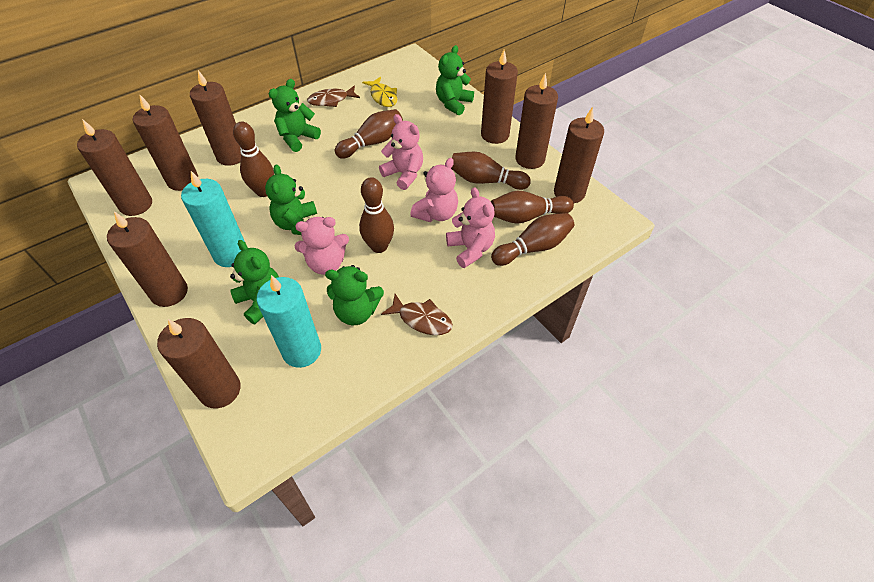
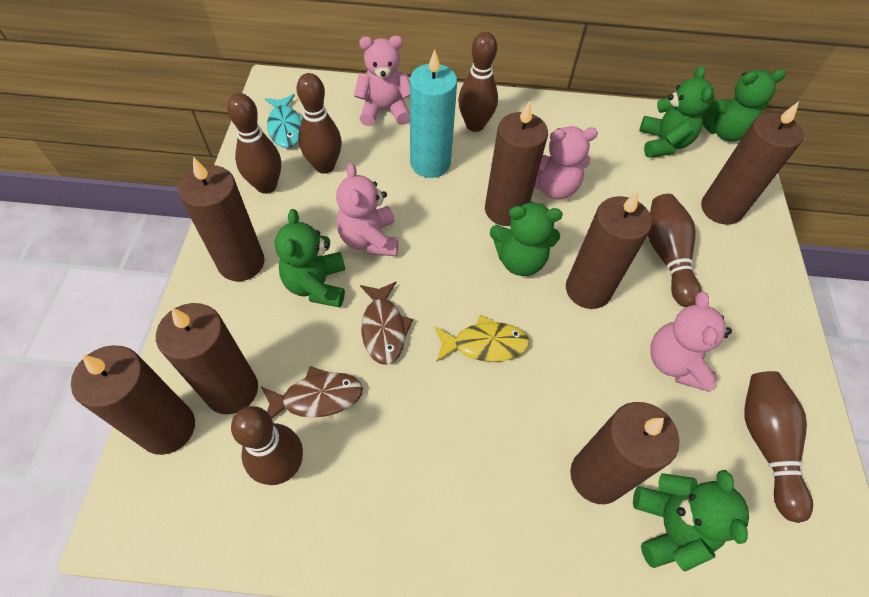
brown candle: [77,119,152,216] [107,211,188,307] [133,94,198,191] [157,318,241,409] [190,70,241,166] [481,49,518,144] [515,73,558,169] [554,107,604,203] = 8 -> [71,345,195,455] [156,303,258,414] [178,157,264,281] [485,100,548,226] [566,191,652,309] [570,402,679,504] [701,102,804,225] = 7
turquoise candle: [181,171,245,267] [257,275,321,368] = 2 -> [410,50,457,178] = 1
turquoise fish: none = 0 -> [265,94,303,148] = 1

